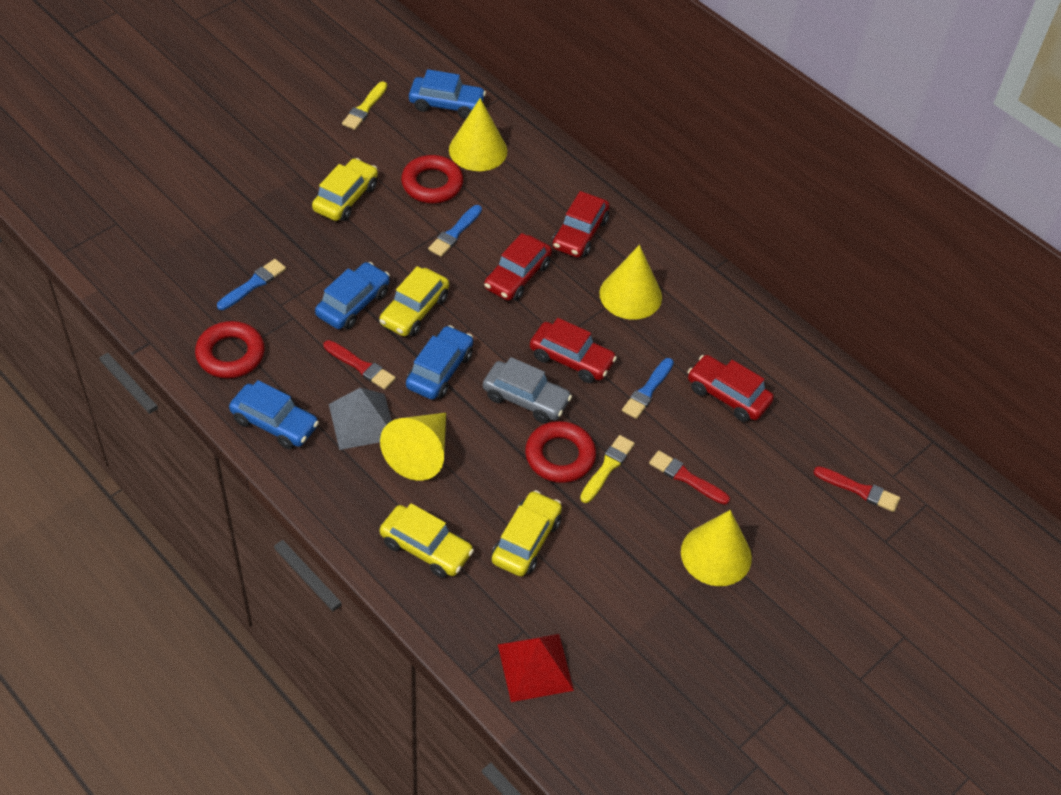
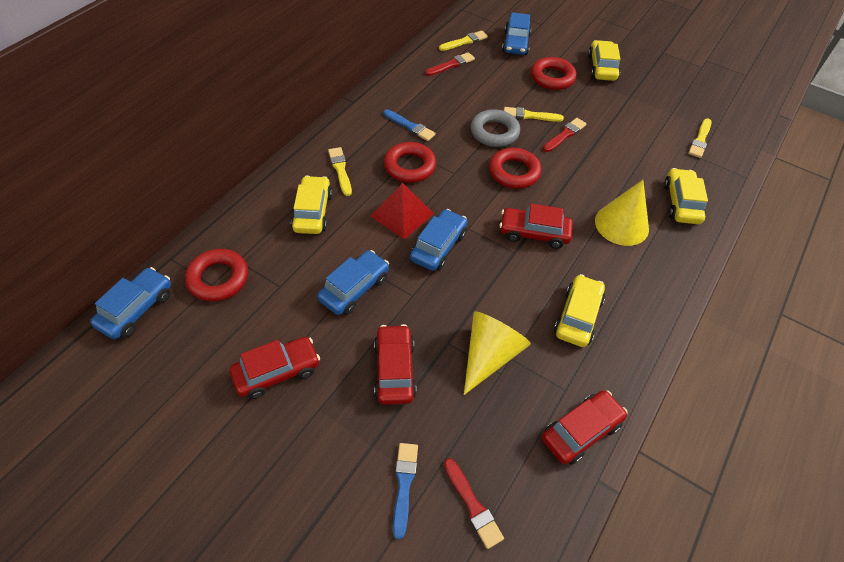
blue brush: [217,259,286,310] [428,205,482,257] [622,358,674,419] = 3 -> [383,109,436,141] [393,443,418,539] = 2
grey car: [483,357,572,423] = 1 -> none = 0
grey pyramid: [329,388,392,450] = 1 -> none = 0
grey ring: none = 0 -> [471,109,520,147] = 1
red ring: [195,321,265,378] [401,155,463,203] [525,421,596,483] = 3 -> [185,249,248,301] [384,142,436,183] [489,148,542,189] [531,57,576,90] = 4
yellow brush: [342,82,387,130] [580,435,635,503] = 2 -> [328,147,352,196] [439,31,488,51] [504,107,564,122] [688,119,712,158] = 4
yellow cone: [380,413,446,481] [449,98,507,171] [599,245,662,320] [681,510,752,586] = 4 -> [464,311,531,395] [595,180,649,246] = 2

